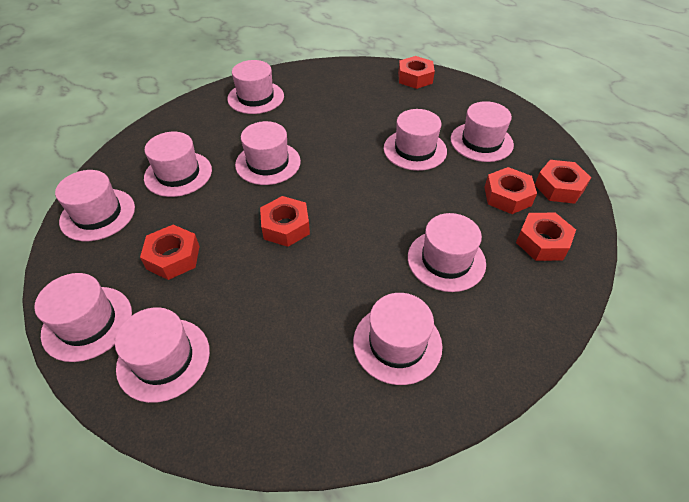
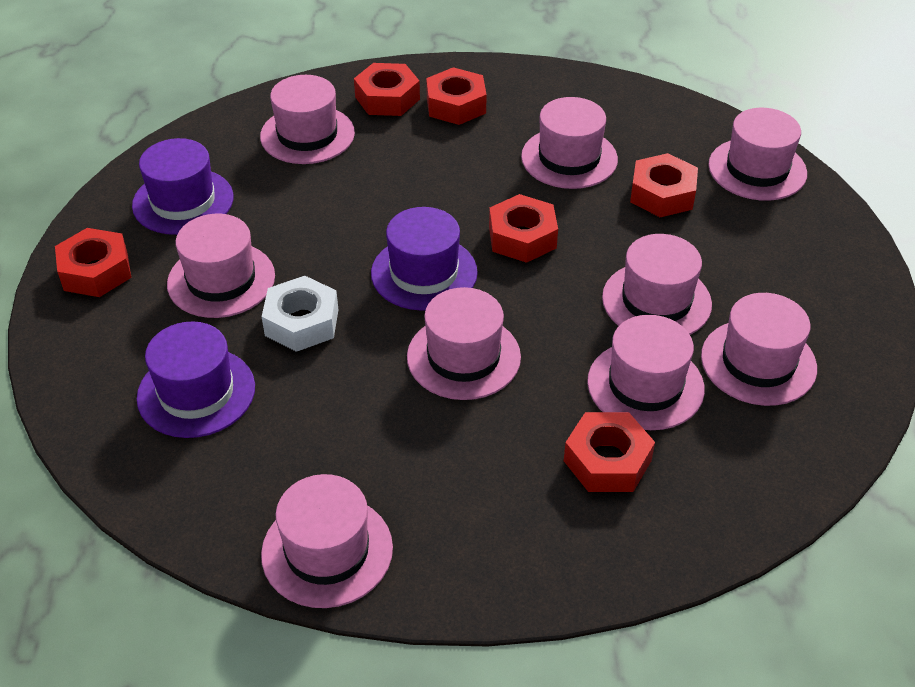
pink hat: [34,273,132,362] [55,170,135,241] [115,307,210,403] [144,132,212,197] [227,60,284,114] [235,121,301,185] [353,293,442,385] [384,109,447,171] [408,213,486,292] [451,101,514,162] = 10 -> [167,214,275,318] [260,75,355,164] [261,474,393,608] [407,287,521,400] [521,97,618,189] [587,315,705,430] [602,234,712,335] [701,293,817,406] [708,108,807,201] = 9
purple hat: none = 0 -> [132,138,233,235] [137,321,255,438] [371,207,478,311] = 3
white nut: none = 0 -> [262,276,338,352] = 1

